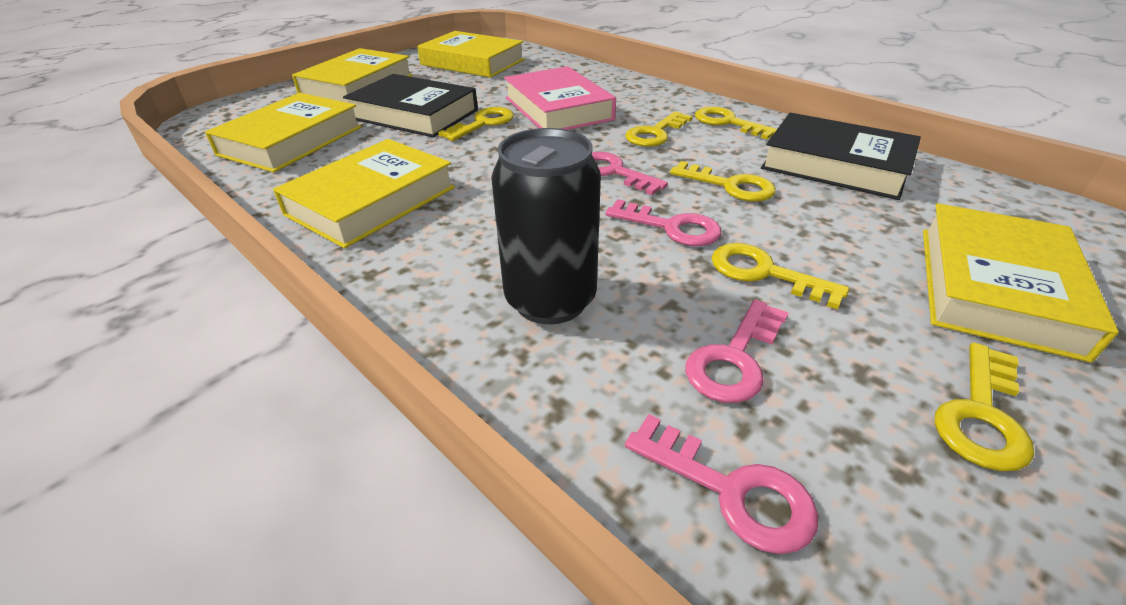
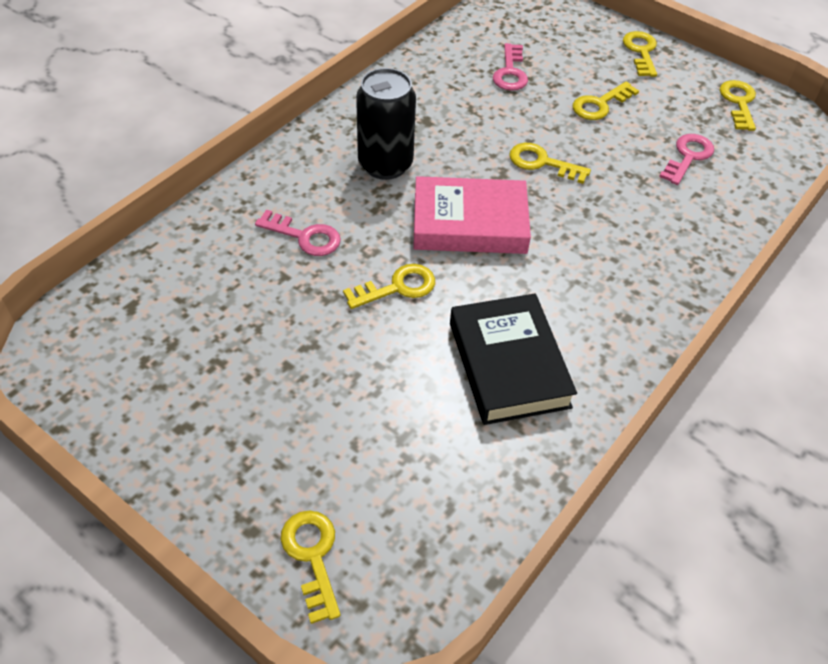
black book: [343,74,478,137] [761,113,921,200] = 2 -> [450,293,577,425] = 1
pink key: [592,152,668,195] [605,199,721,246] [625,414,818,554] [685,300,788,403] = 4 -> [255,210,341,256] [493,43,528,91] [659,134,714,185] = 3
yellow book: [205,93,362,173] [273,139,455,248] [292,48,413,103] [417,31,525,78] [923,203,1119,363] = 5 -> none = 0

